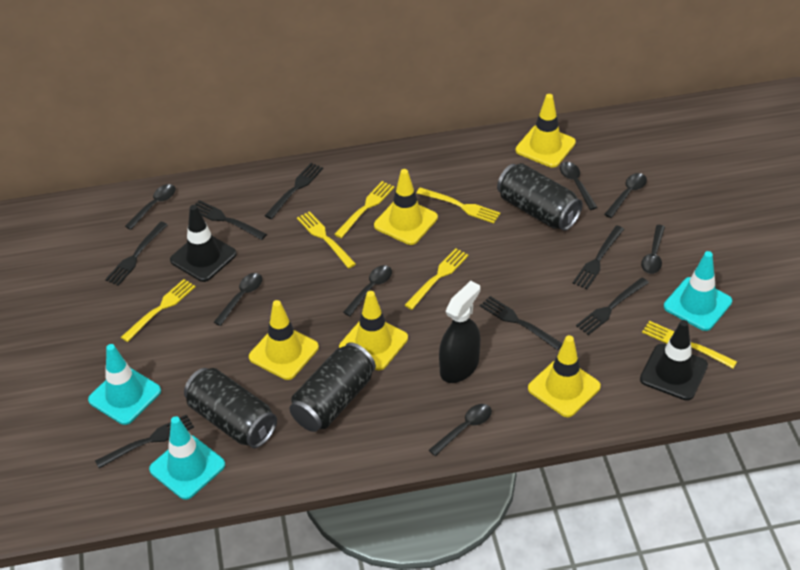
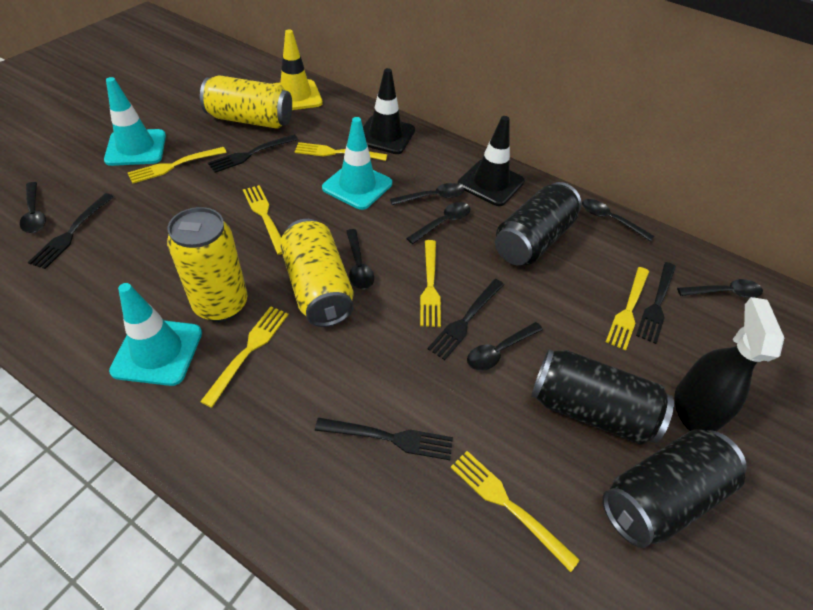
black fork: [95,415,194,468] [105,222,168,286] [195,200,267,240] [265,163,323,219] [480,296,563,350] [573,225,624,289] [576,278,649,335] = 7 -> [28,193,114,269] [208,134,298,173] [315,417,453,460] [427,279,504,360] [636,262,676,344] = 5
yellow can: none = 0 -> [167,207,248,322] [200,75,292,129] [280,219,354,327] = 3
yellow fork: [121,279,196,342] [297,211,356,268] [334,181,395,238] [405,248,469,310] [416,188,500,223] [642,321,737,368] = 6 -> [128,147,227,184] [200,306,288,408] [243,185,282,255] [295,142,387,161] [420,240,441,327] [451,451,580,572] [606,267,649,351] = 7
yellow traffic cone: [249,300,319,380] [339,291,408,370] [374,169,438,245] [516,94,576,168] [528,335,601,417] = 5 -> [273,29,323,110] = 1

